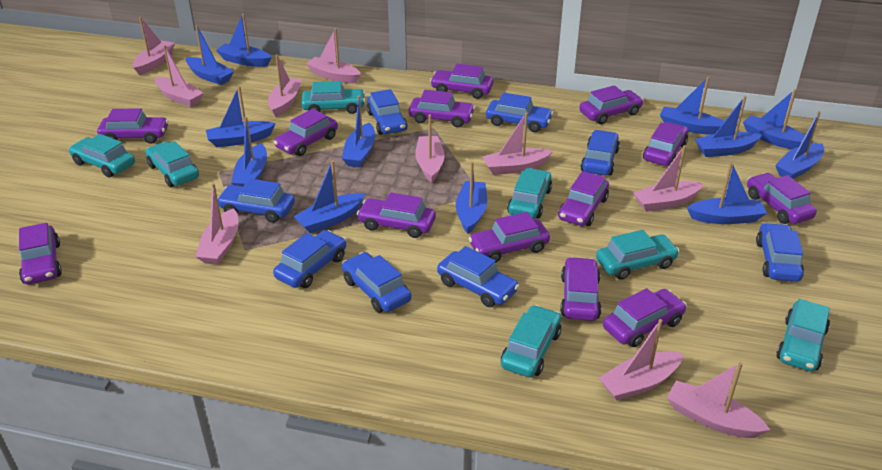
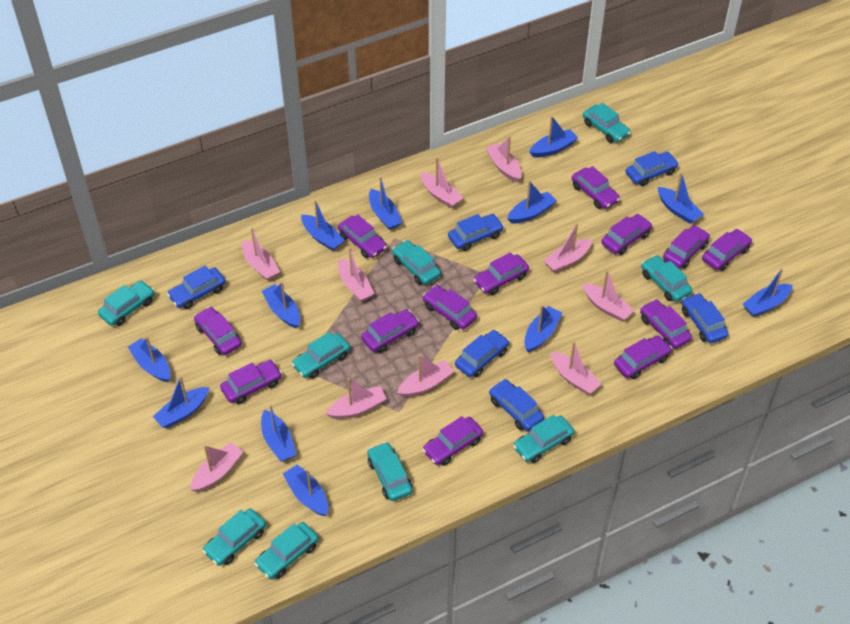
blue car: [217,179,295,223] [273,230,346,288] [342,252,411,313] [366,89,407,135] [437,246,519,307] [486,93,553,132] [581,130,620,176] [756,223,804,282] = 8 -> [167,266,226,309] [448,214,504,251] [455,330,509,377] [489,379,544,431] [626,151,679,186] [682,293,729,343] = 6
turquoise car: [69,134,135,177] [145,141,199,187] [301,81,365,114] [501,305,561,377] [507,168,552,219] [596,230,679,280] [776,299,830,372] = 7 -> [98,280,155,326] [202,508,266,566] [254,522,319,579] [291,332,350,379] [367,442,412,501] [392,240,441,285] [513,415,574,463] [583,103,631,143] [641,255,692,302] = 9

